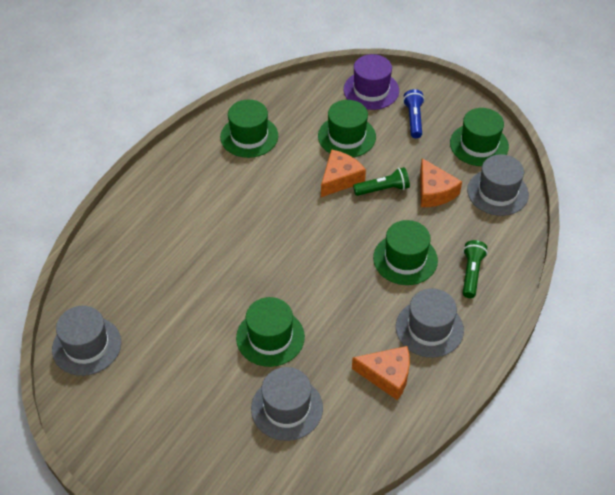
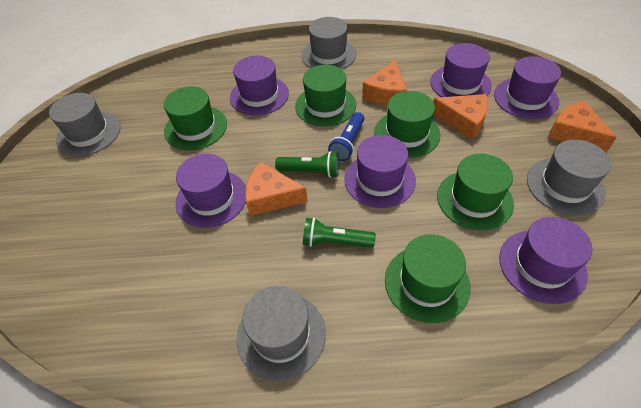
orange cheese: [321,149,366,197] [352,346,410,400] [420,158,462,207] = 3 -> [245,162,308,216] [362,60,407,106] [433,94,488,140] [548,101,617,153] = 4
purple hat: [344,54,399,110] = 1 -> [175,154,246,228] [230,56,289,116] [345,135,416,208] [430,43,492,97] [494,56,561,119] [499,217,592,304] = 6

